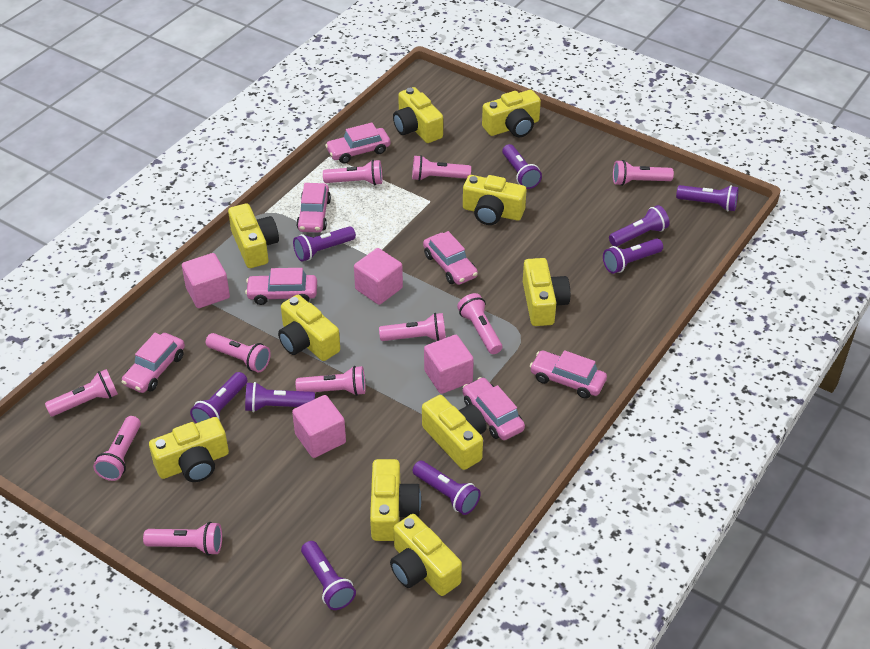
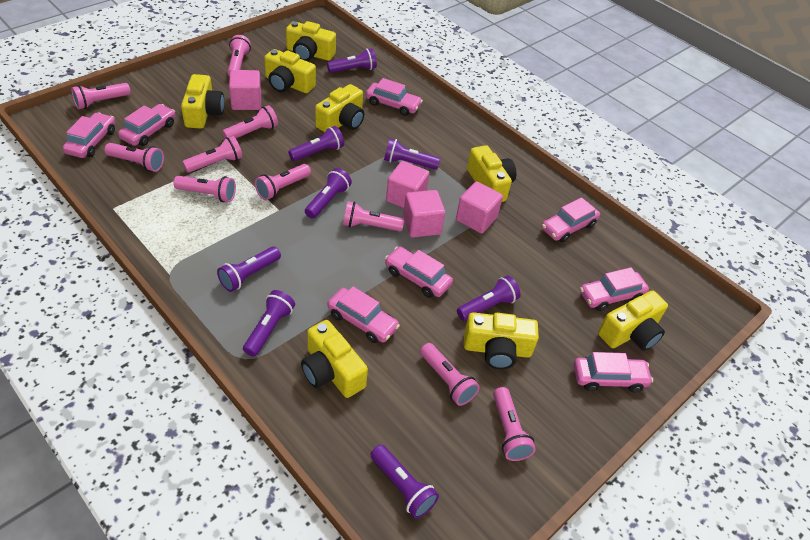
pink car: [121,333,185,393] [245,268,317,305] [296,183,331,233] [325,123,390,163] [423,231,478,285] [463,377,525,440] [530,350,607,399] = 7 -> [63,112,115,158] [118,104,176,146] [327,286,400,343] [366,78,423,116] [385,246,453,298] [542,197,600,243] [574,352,653,392] [580,267,649,311] = 8
purple flashlight: [190,372,247,423] [245,382,315,412] [293,226,356,262] [301,541,356,610] [412,461,481,515] [502,144,542,189] [603,238,663,274] [609,205,670,247] [676,185,739,211] = 9 -> [217,246,281,292] [243,290,295,357] [288,126,344,161] [305,168,352,219] [327,48,377,73] [370,445,439,519] [384,138,440,170] [457,276,521,321] = 8
yellow camera: [149,417,229,482] [228,203,279,268] [278,295,340,361] [370,459,421,541] [390,514,462,596] [393,87,443,143] [422,395,487,470] [463,175,526,225] [482,90,541,137] [523,258,570,326] = 10 -> [181,74,224,129] [264,49,316,93] [286,21,336,61] [301,320,368,398] [315,84,364,132] [464,312,539,369] [467,145,517,202] [598,290,668,351] = 8

